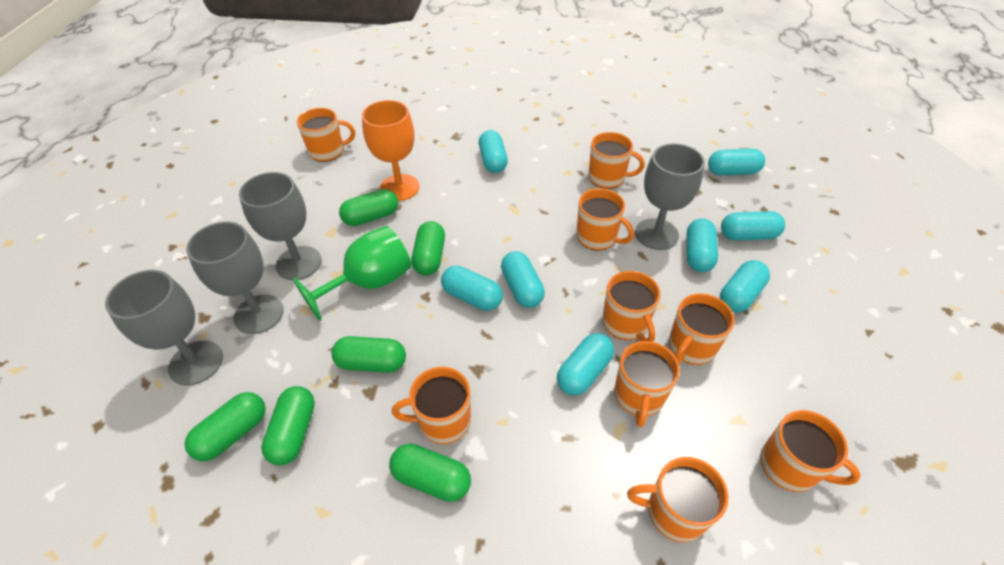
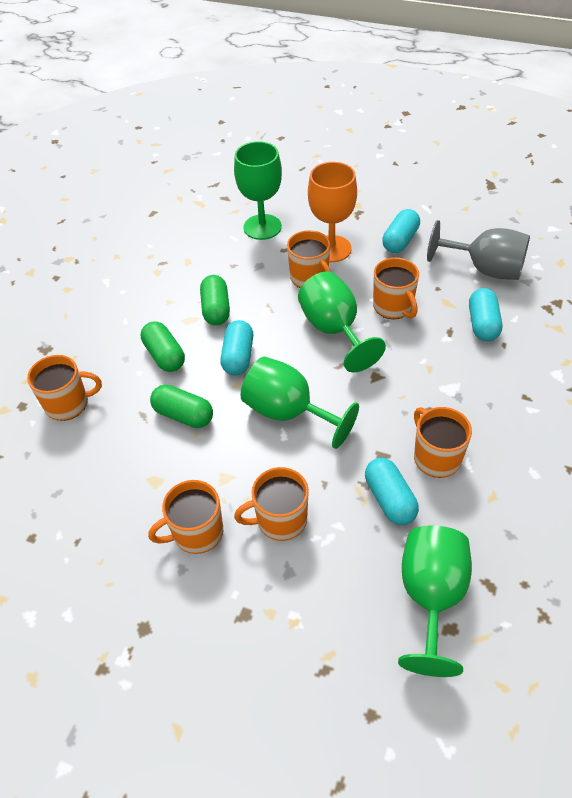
green capsule: [184,392,266,461] [261,386,315,465] [331,336,406,373] [339,189,398,226] [389,444,471,502] [412,221,445,275] = 6 -> [141,321,185,372] [150,385,213,428] [200,275,230,325] = 3
green goblet: [293,226,412,321] = 1 -> [234,141,282,240] [241,356,359,449] [298,271,386,373] [398,525,472,677] = 4
grey goblet: [105,270,223,386] [186,222,284,334] [239,172,322,280] [635,143,705,250] = 4 -> [427,220,530,280] = 1
orange mug: [297,108,355,162] [392,367,471,444] [576,188,634,251] [588,132,645,189] [602,271,660,342] [614,341,680,427] [627,457,728,542] [669,293,735,365] [760,410,861,492] = 9 -> [27,355,102,421] [148,480,223,554] [234,467,309,541] [287,230,331,288] [373,258,419,319] [414,407,472,478] = 6
turquoise capsule: [441,266,503,311] [479,130,508,173] [501,251,545,308] [557,333,614,396] [687,219,718,272] [708,149,765,175] [720,260,770,313] [721,211,785,240] = 8 -> [220,320,253,376] [365,458,419,525] [382,209,420,253] [469,288,502,341] = 4

